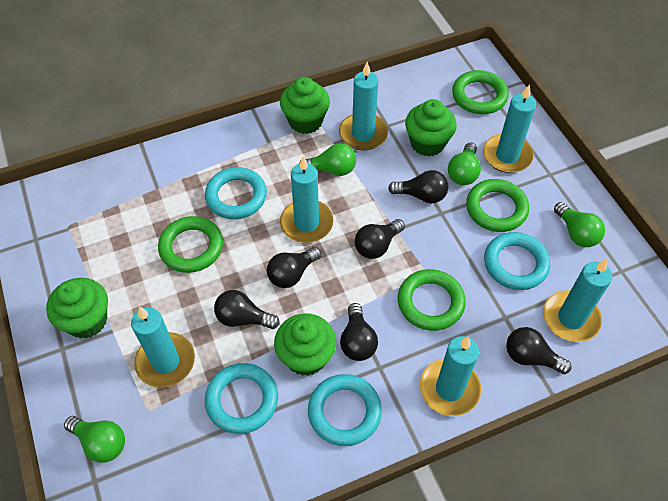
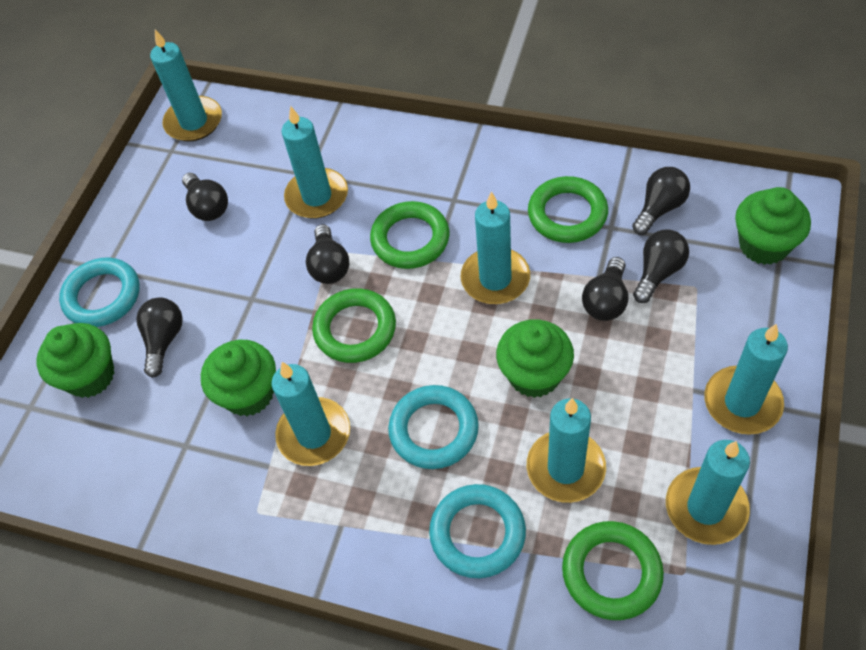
green light bulb: [64,416,125,463] [299,143,356,176] [448,142,481,185] [554,202,605,247] = 4 -> none = 0
turquoise candle: [131,306,195,388] [280,156,333,243] [339,62,388,150] [420,336,481,416] [483,84,536,173] [543,259,612,342] = 6 -> [150,30,222,142] [272,362,350,466] [282,106,348,218] [461,191,530,304] [527,398,606,503] [666,440,750,545] [704,324,788,435] = 7
turquoise ring: [205,167,267,219] [205,363,278,434] [308,374,382,446] [484,232,550,290] = 4 -> [59,257,140,327] [388,385,479,469] [429,484,526,578] = 3

